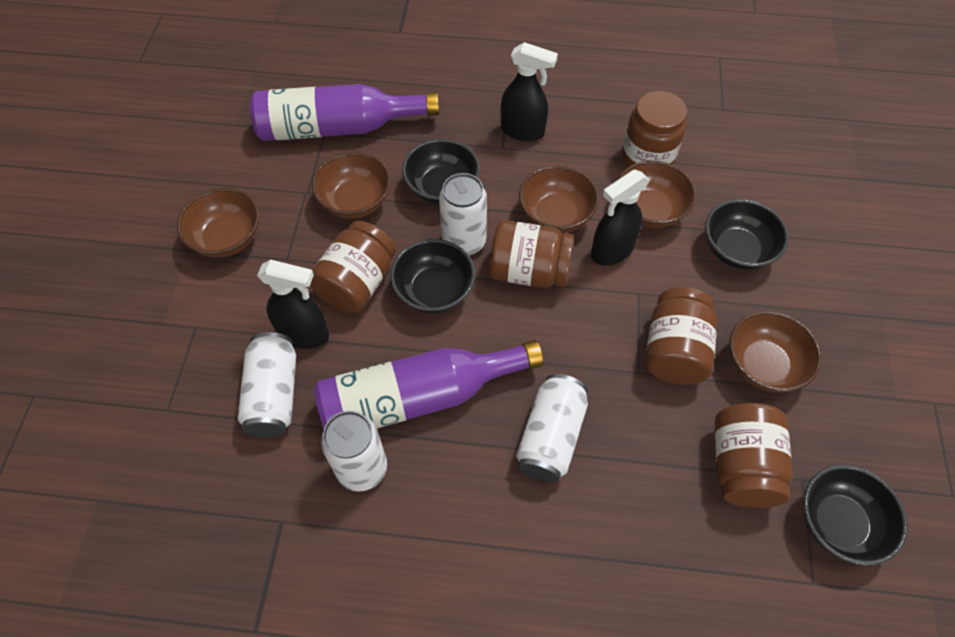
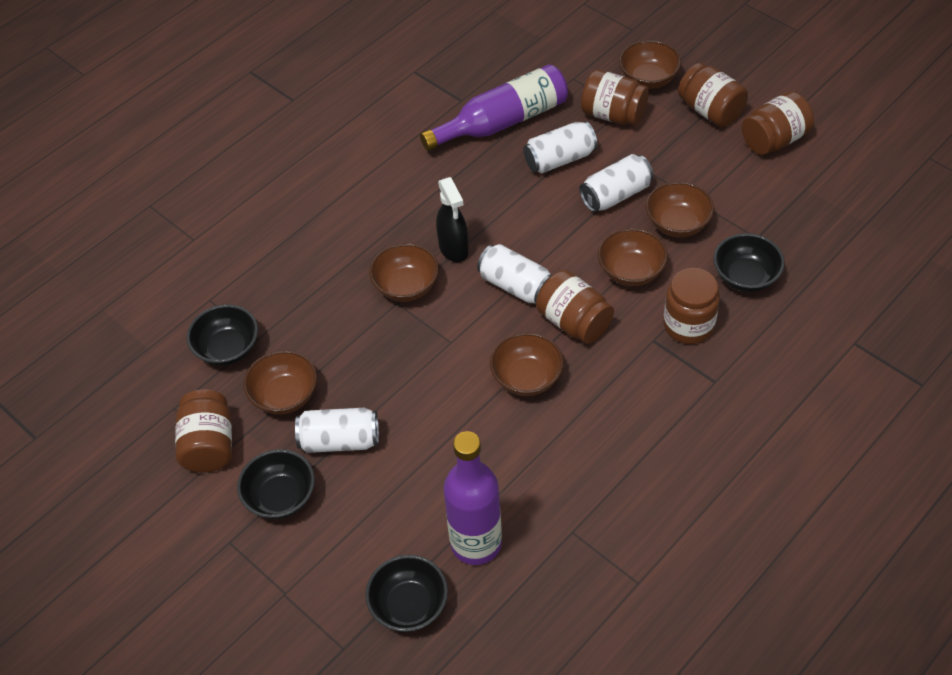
black spray bottle: [257,259,329,349] [501,42,558,142] [591,169,650,266] = 3 -> [436,177,469,262] = 1
brown bowl: [177,188,259,258] [312,152,391,219] [519,165,599,233] [618,161,696,228] [729,311,821,392] = 5 -> [244,350,317,415] [369,243,439,302] [490,332,564,396] [598,228,668,286] [619,40,681,89] [646,182,714,237] = 6
brown jar: [310,221,396,313] [490,220,574,288] [622,91,687,167] [646,287,717,385] [715,403,793,508] = 5 -> [175,389,232,473] [536,270,614,344] [581,70,649,126] [663,268,720,344] [678,63,748,127] [742,91,814,155] = 6

